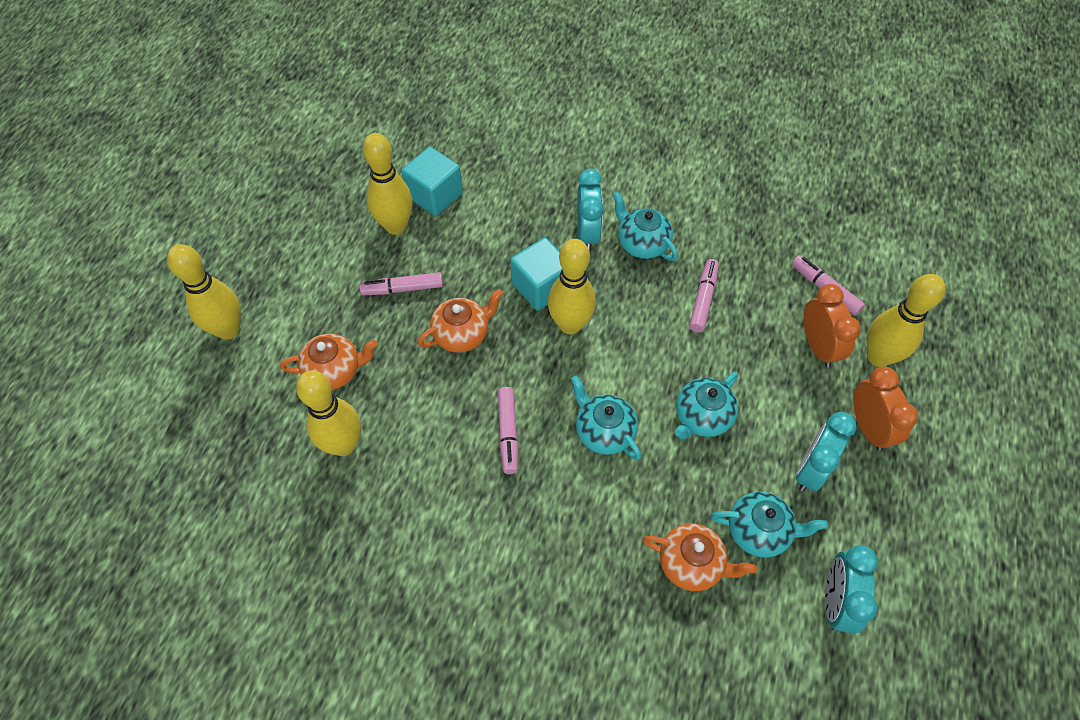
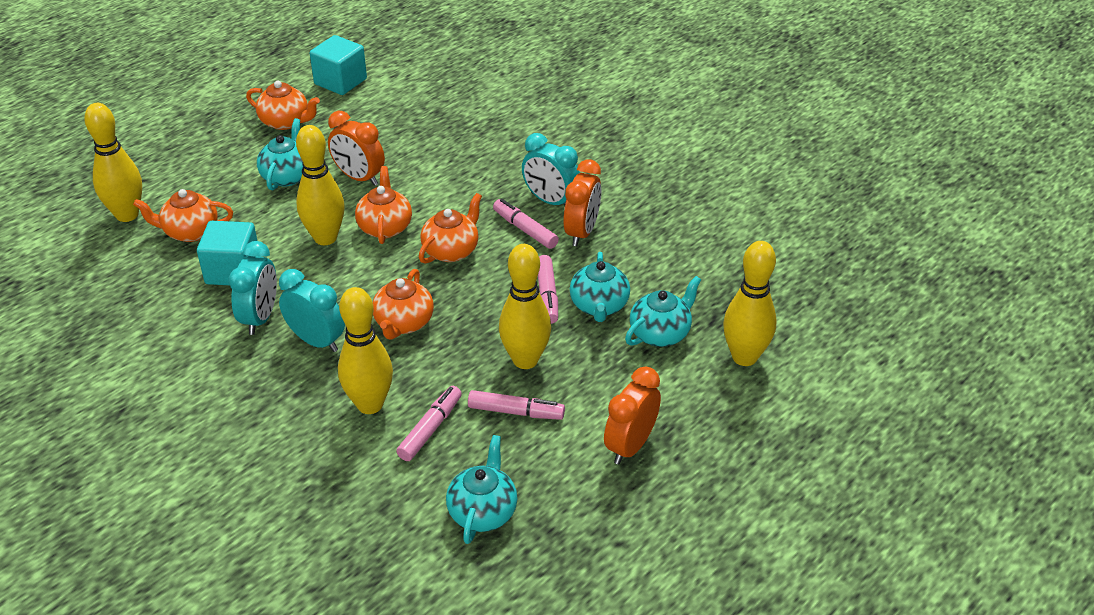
orange clock: [804,284,861,368] [853,367,918,451] = 2 -> [328,111,385,186] [563,159,601,246] [604,366,661,465] = 3
orange teapot: [280,334,378,390] [418,289,503,352] [642,524,757,591] = 3 -> [133,189,233,242] [246,81,320,130] [355,166,412,244] [373,269,434,340] [419,193,482,264] = 5

